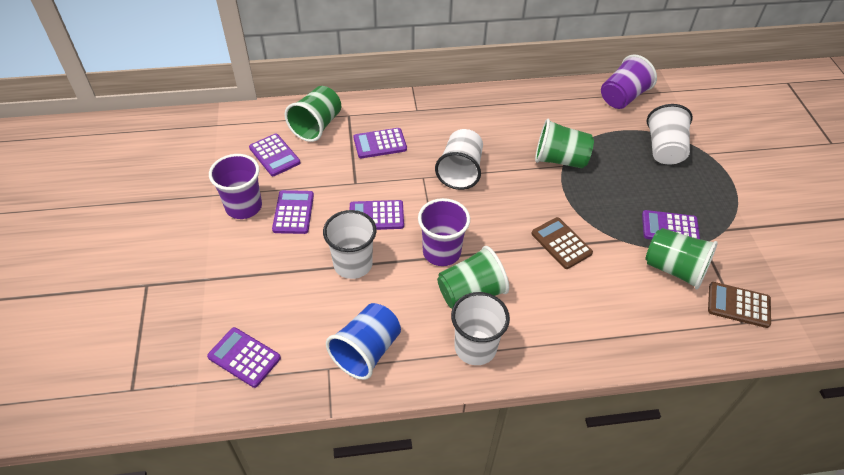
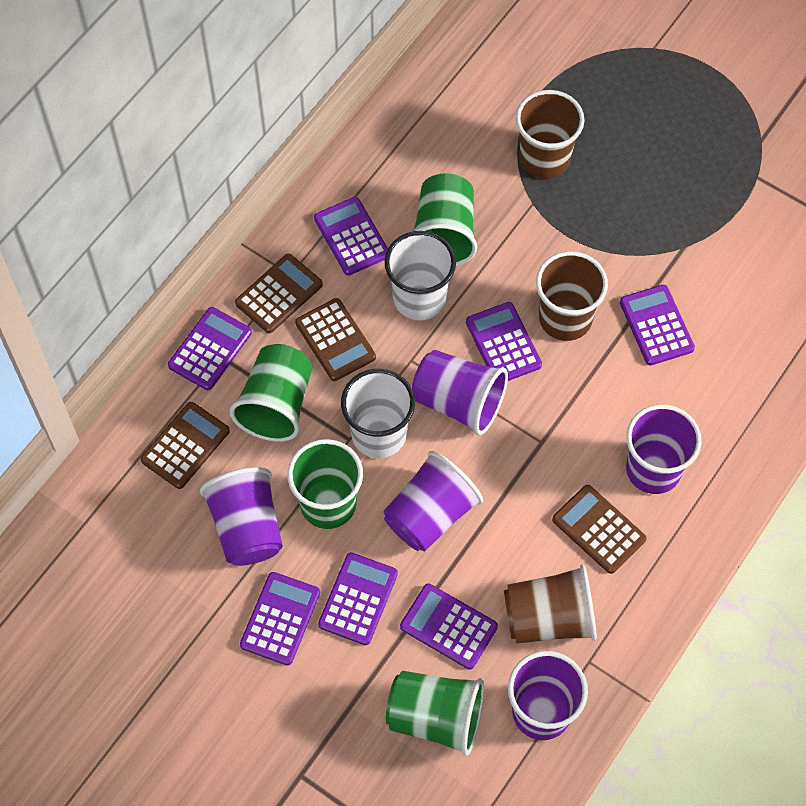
blue cup: [326,303,401,380] = 1 -> none = 0
brown calculator: [531,217,593,269] [708,282,771,328] = 2 -> [141,402,230,489] [235,254,323,333] [295,298,376,381] [552,485,646,574] = 4
brown cup: none = 0 -> [504,565,597,643] [516,90,585,179] [536,251,608,341] = 3
purple calculator: [207,327,281,388] [249,134,300,176] [272,190,314,234] [350,200,404,230] [353,128,407,158] [642,210,700,240] = 6 -> [168,307,252,390] [240,572,320,665] [314,197,388,276] [318,552,398,645] [400,584,498,669] [466,302,542,381] [620,285,695,365] = 7
purple cup: [209,154,262,219] [418,198,470,266] [601,55,657,109] = 3 -> [200,467,283,566] [383,451,483,551] [412,350,508,435] [508,651,588,740] [626,404,702,494] = 5
white cup: [323,210,376,279] [435,129,483,190] [451,292,510,365] [647,104,693,165] = 4 -> [341,369,415,458] [384,231,456,320] = 2

